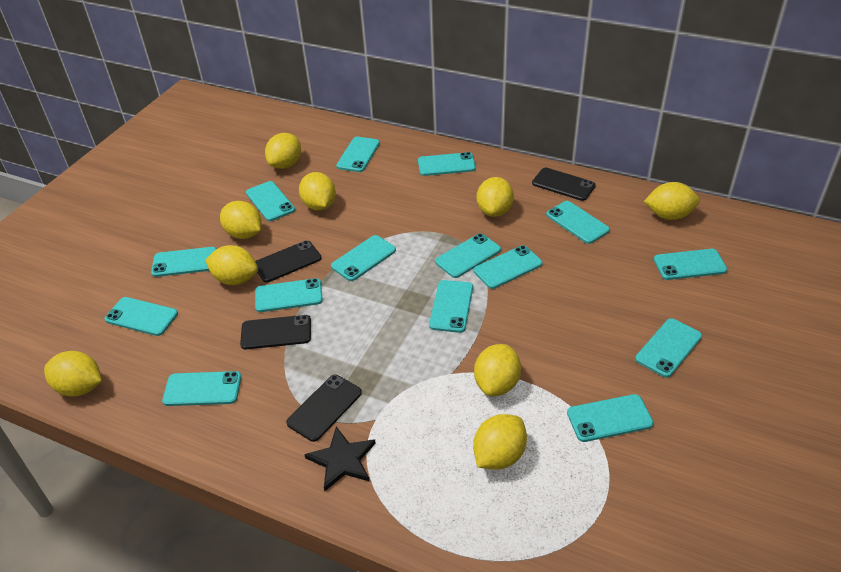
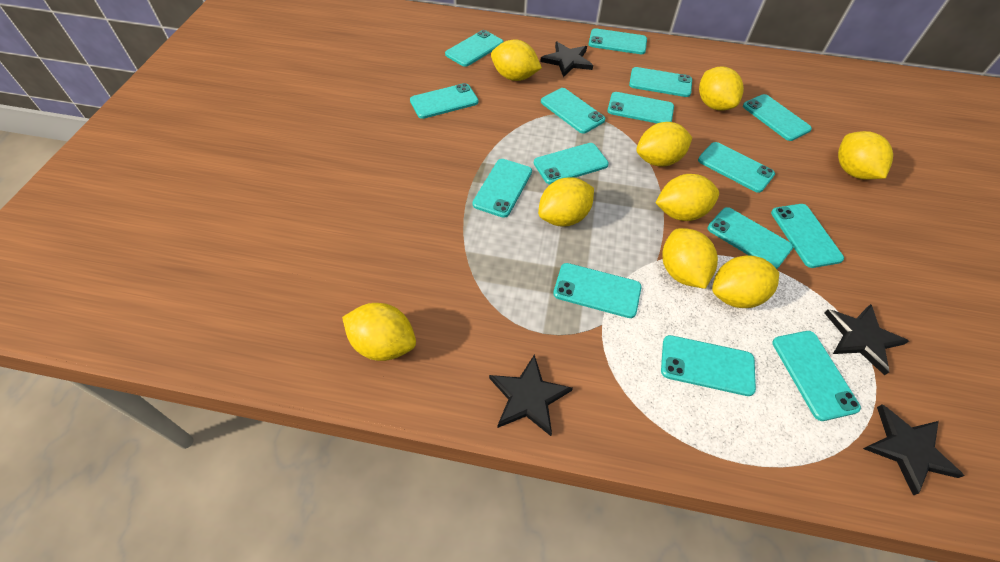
black phone: [240,315,311,349] [255,240,322,282] [286,375,362,442] [532,168,596,201] = 4 -> none = 0
black star: [304,427,376,491] = 1 -> [489,354,573,436] [540,42,593,77] [824,304,909,375] [863,404,964,495] = 4

